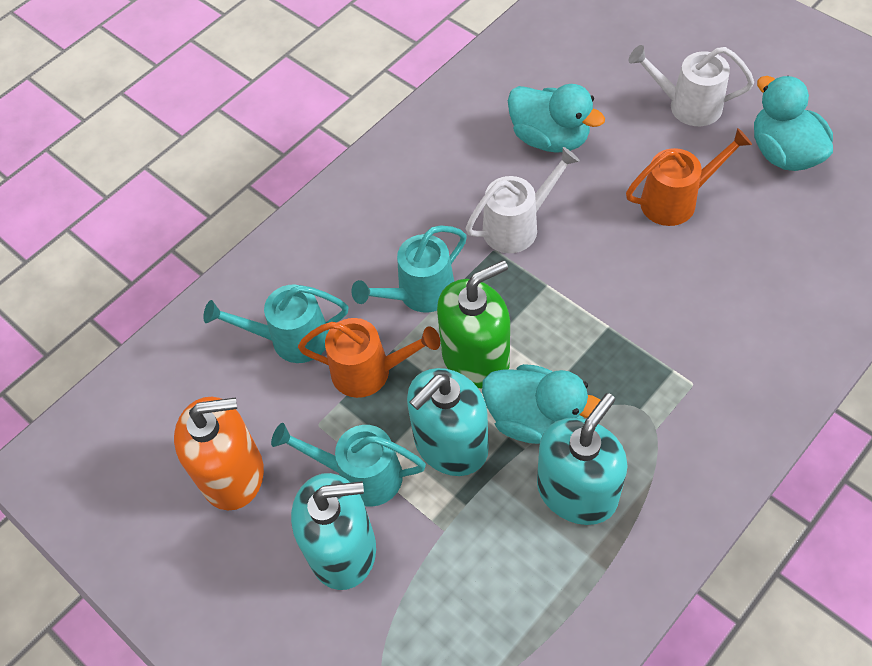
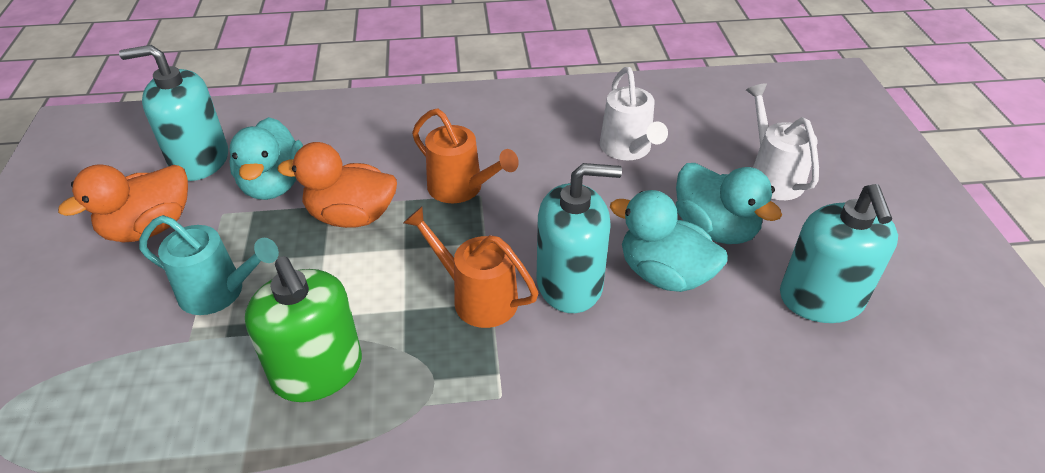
orange duck: none = 0 -> [58,164,188,242] [278,142,397,228] = 2
orange soap dispenser: [174,397,264,510] = 1 -> none = 0
turquoise watering can: [203,284,348,363] [271,423,426,507] [351,225,467,313] = 3 -> [139,215,279,315] = 1

